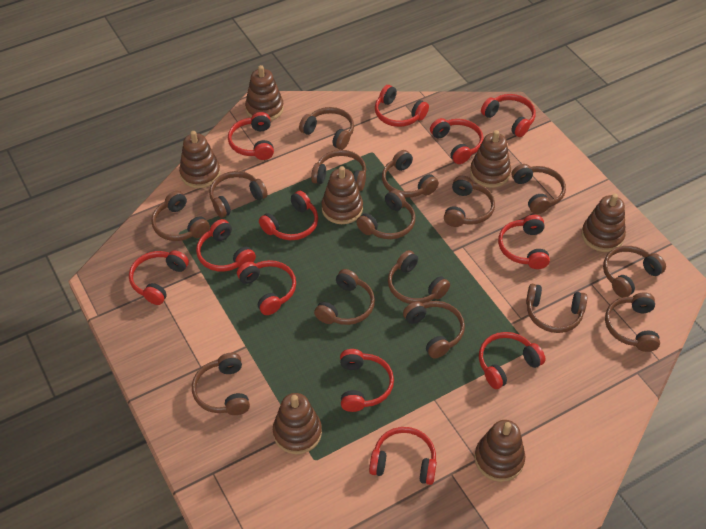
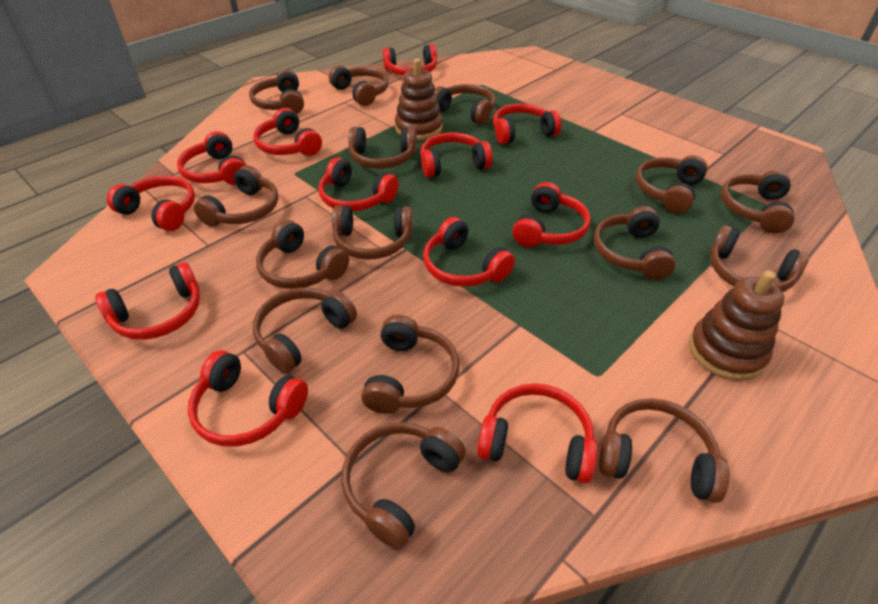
brown stacking toy: [179,131,221,188] [245,65,284,121] [273,393,322,454] [322,166,363,224] [470,130,511,188] [474,420,525,482] [581,194,626,252] = 7 -> [395,59,443,140] [689,271,784,381] = 2

